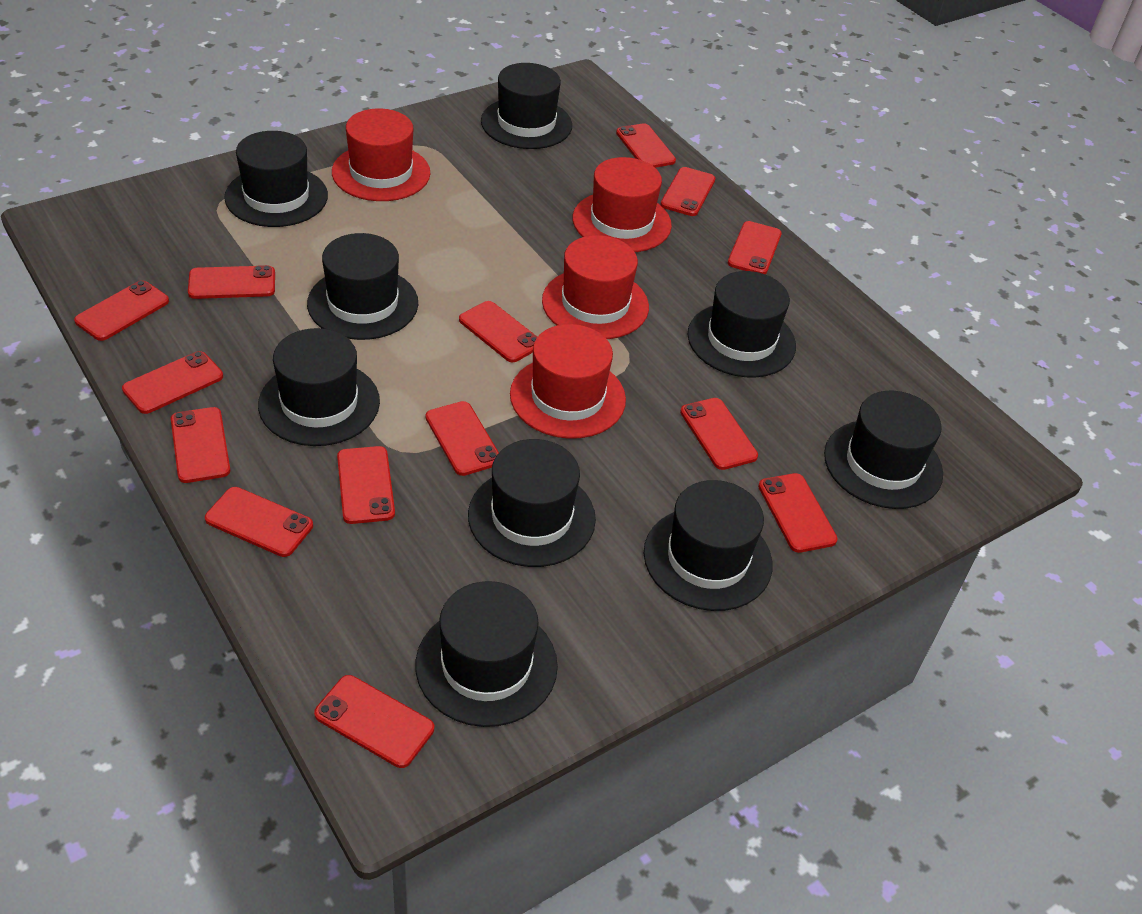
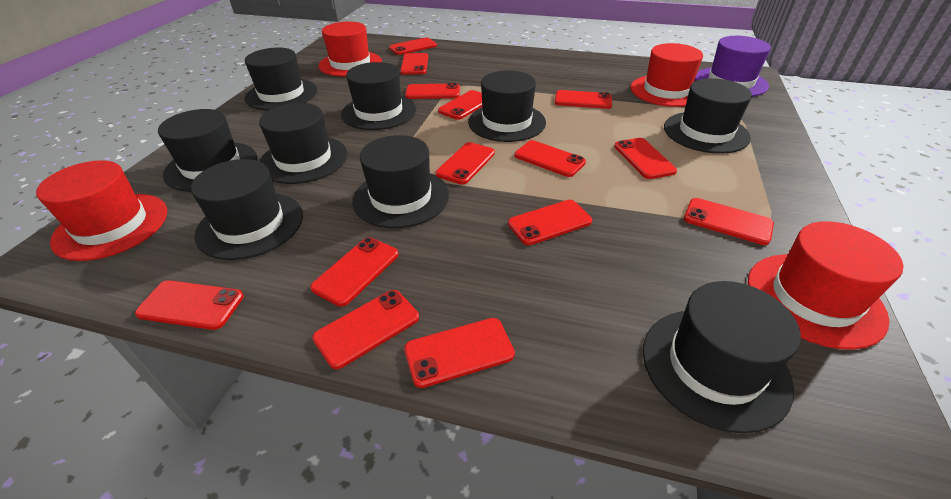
purple hat: none = 0 -> [695,36,771,97] = 1

